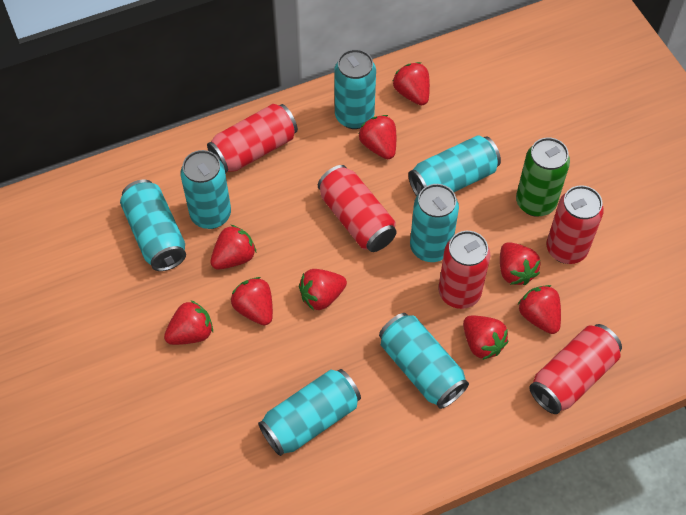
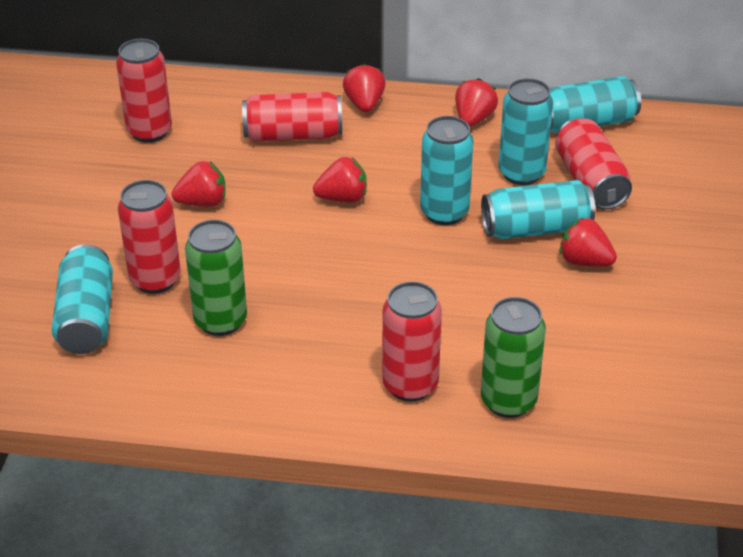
green can: [516,137,570,217] = 1 -> [185,220,247,336] [481,297,546,418] = 2
red strawberry: [164,300,213,345] [210,225,256,270] [231,277,273,325] [299,269,347,311] [359,115,396,159] [393,62,430,105] [463,316,508,360] [500,242,541,285] [518,285,561,334] = 9 -> [171,161,225,207] [313,157,367,203] [343,64,386,112] [455,78,498,126] [560,217,617,267] = 5
turquoise can: [120,179,186,271] [180,150,231,229] [258,369,361,456] [334,49,376,129] [379,313,469,409] [408,136,501,196] [410,184,459,262] = 7 -> [52,244,113,354] [420,116,473,225] [481,180,595,239] [499,78,553,185] [550,76,641,133] = 5

